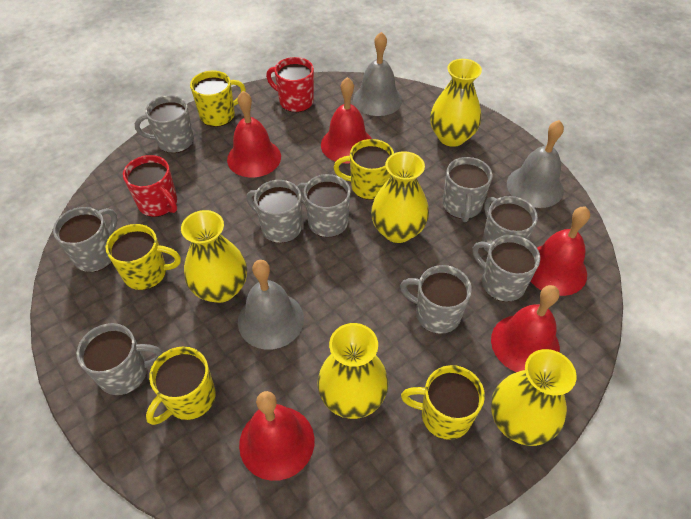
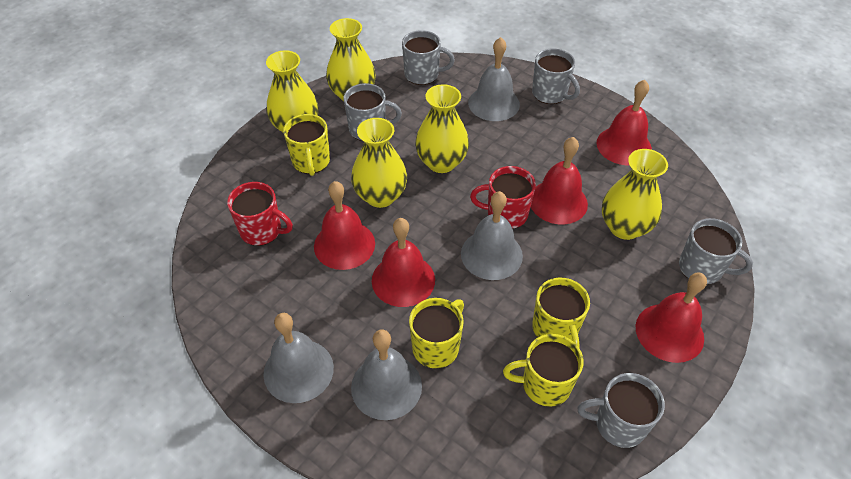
grey bell: [238,260,304,350] [353,32,402,116] [507,120,564,208] = 3 -> [263,313,334,403] [351,330,422,420] [461,191,523,280] [468,37,520,121] = 4
grey mug: [53,207,117,272] [77,323,163,395] [135,95,194,153] [246,180,302,243] [297,174,351,237] [400,265,472,334] [443,157,493,222] [472,235,540,302] [482,196,538,253] = 9 -> [344,83,402,141] [402,30,455,85] [532,48,580,104] [578,373,665,448] [679,218,753,284] = 5
yellow mug: [105,224,181,290] [146,347,215,425] [190,71,246,127] [334,139,394,200] [401,365,485,440] = 5 -> [283,114,330,176] [409,298,464,368] [503,334,584,407] [532,277,590,347] = 4

